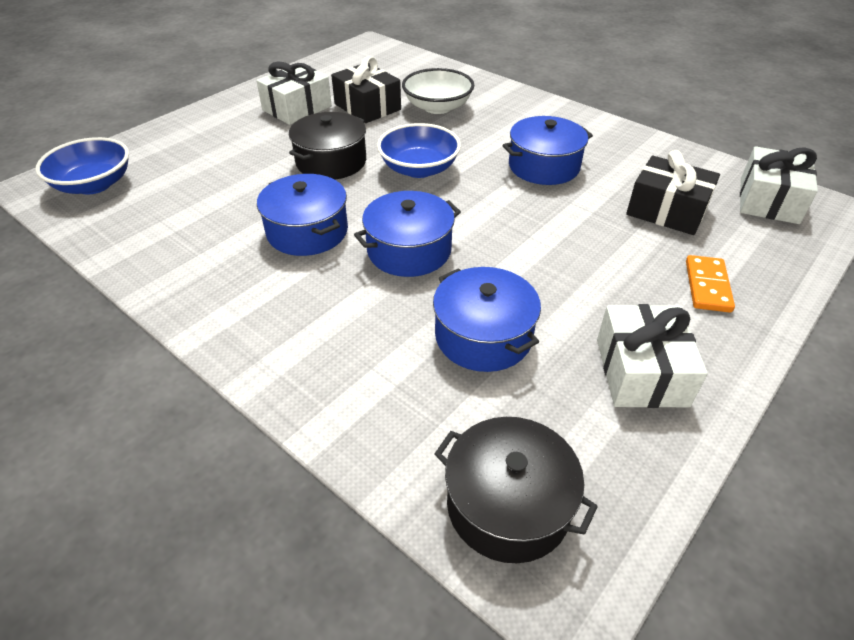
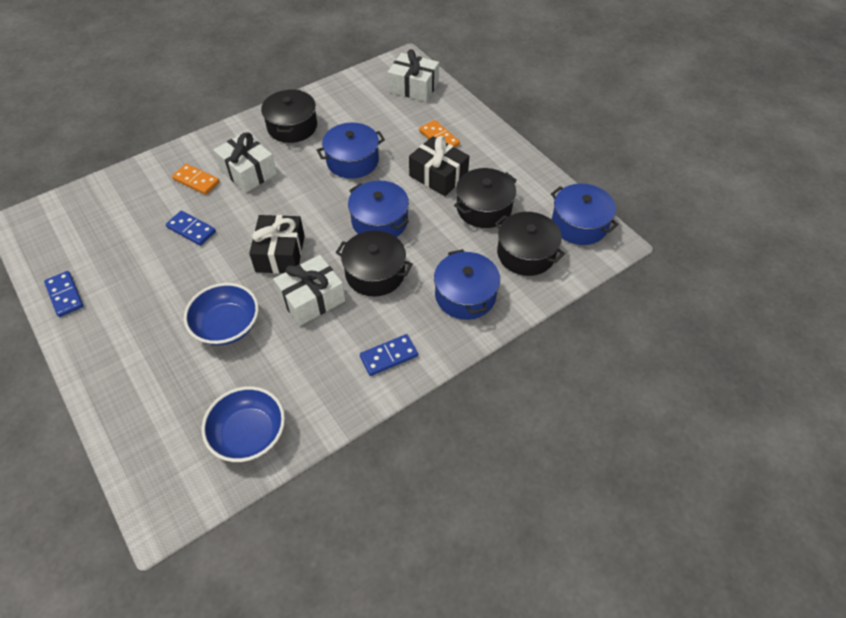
black pot: [289,112,366,179] [434,417,598,563] = 2 -> [261,89,317,143] [336,231,413,297] [454,168,517,228] [495,212,565,276] = 4
blue domino: none = 0 -> [44,271,84,317] [166,211,216,246] [360,334,418,376] = 3
orange domino: [686,255,735,313] = 1 -> [172,164,220,195] [419,120,460,147] = 2
white bowl: [402,68,474,114] = 1 -> none = 0

